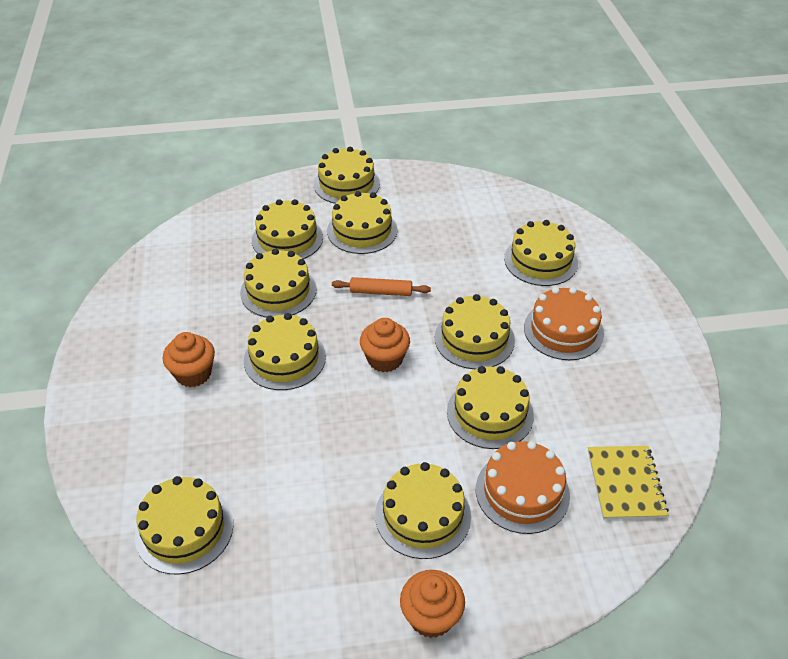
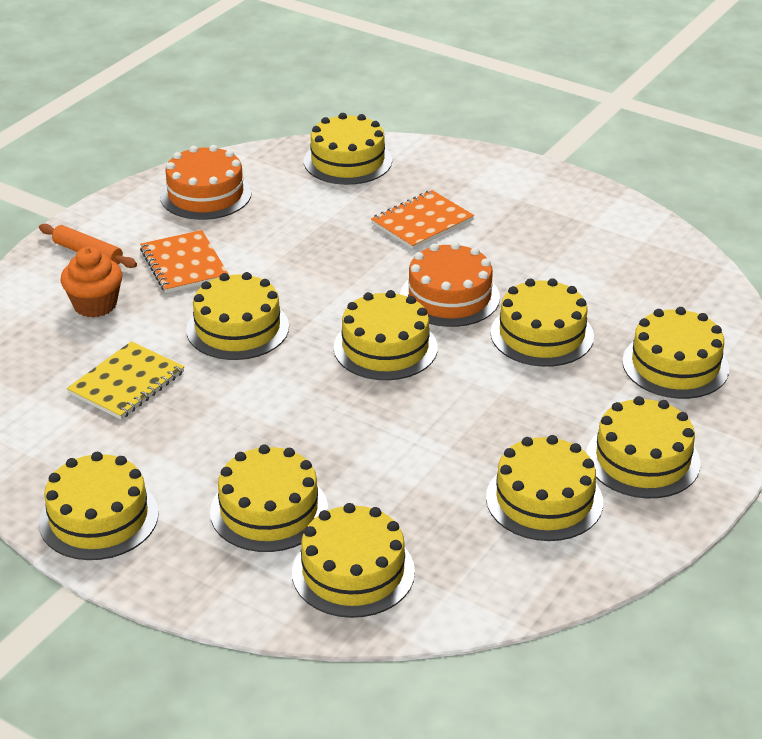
orange cupcake: [163,332,215,387] [360,318,410,372] [400,570,465,638] = 3 -> [61,247,122,317] = 1
orange notebook: none = 0 -> [140,230,229,293] [371,190,474,250] = 2

